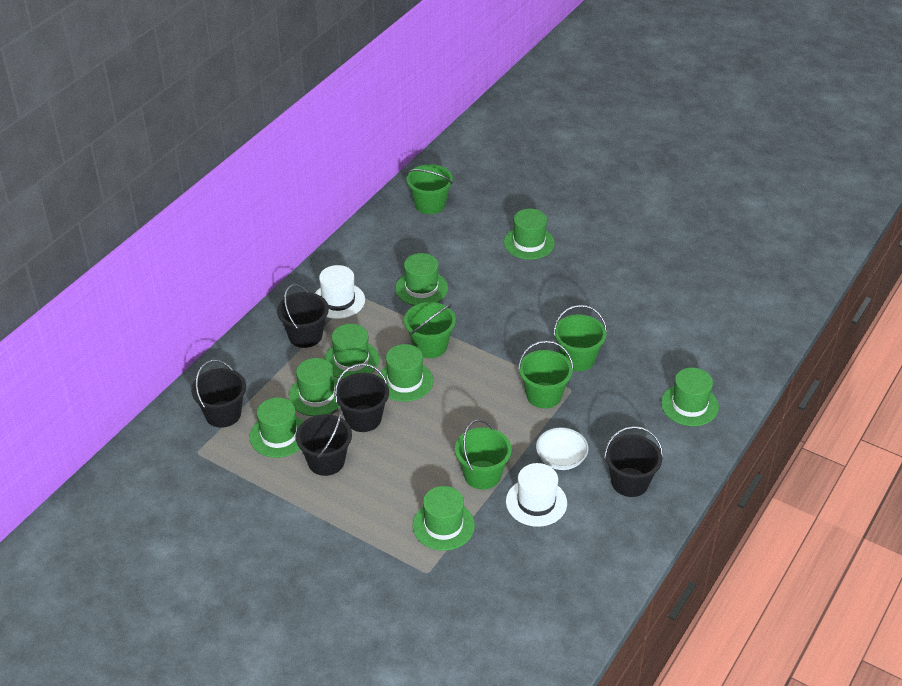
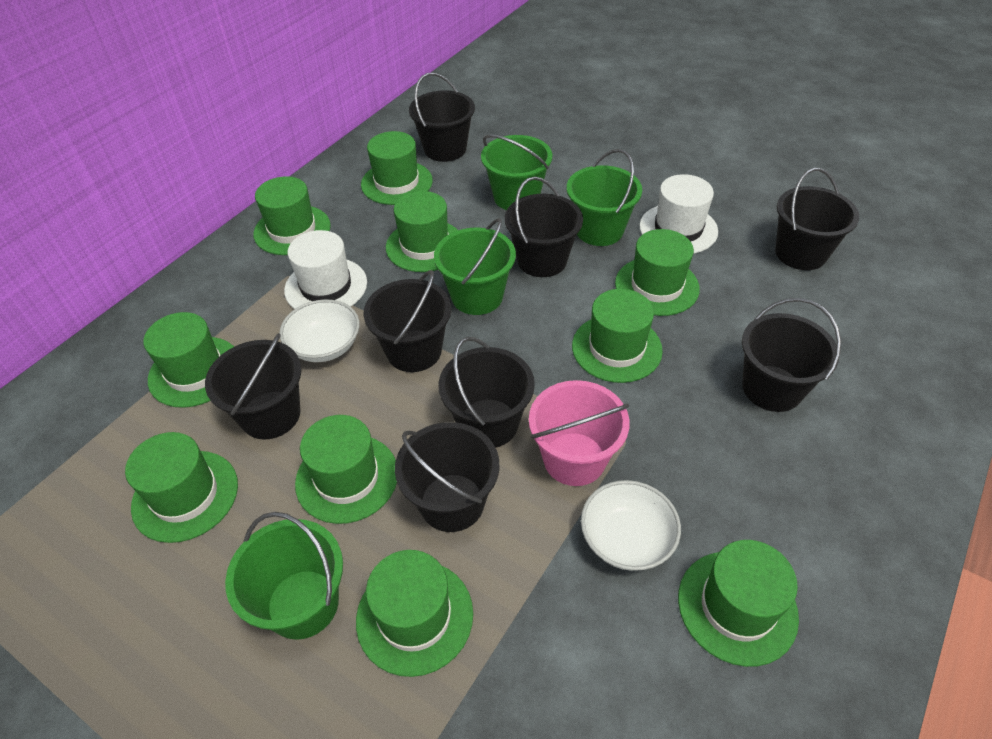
black bucket: [191,360,246,428] [277,284,329,348] [296,409,352,476] [335,363,389,432] [604,426,663,497] = 5 -> [205,333,302,439] [364,270,452,372] [395,422,499,532] [409,72,475,162] [439,337,535,448] [505,177,583,277] [742,298,841,412] [775,168,859,270] = 8
green bucket: [404,302,456,358] [406,164,453,214] [455,419,512,490] [518,341,574,408] [553,305,607,371] = 5 -> [225,512,343,640] [434,218,516,315] [481,134,552,210] [567,149,642,246] = 4
green hat: [250,397,304,458] [289,358,340,416] [324,324,380,379] [378,344,433,402] [395,253,448,306] [412,486,475,551] [504,209,555,260] [661,368,719,426] = 8 -> [125,432,238,543] [144,312,234,408] [253,176,331,255] [295,415,397,524] [356,550,473,677] [361,131,433,205] [386,191,458,272] [572,289,663,383] [615,229,700,316] [678,540,799,667] = 10
pink bucket: none = 0 -> [529,380,630,486] = 1
white bowl: [536,427,589,470] = 1 -> [280,299,360,362] [581,480,681,571] = 2

